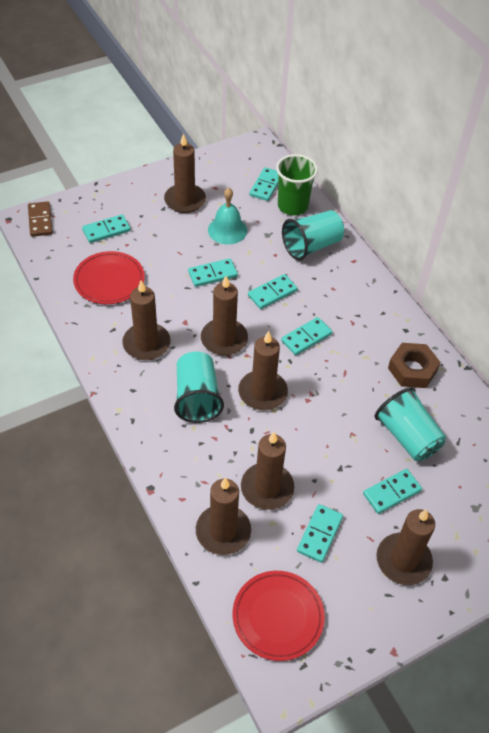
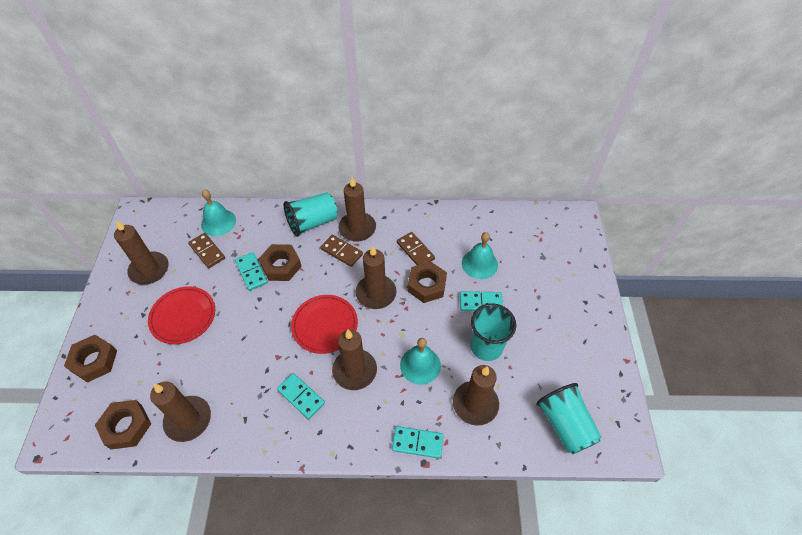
brown candle: [122,280,171,360] [164,133,206,213] [196,478,251,555] [201,276,248,356] [238,331,288,410] [241,432,294,510] [376,509,435,585] = 7 -> [114,220,168,284] [150,382,211,442] [332,330,377,390] [338,177,376,242] [356,246,397,309] [453,365,499,426] = 6
brown domino: [28,201,53,237] = 1 -> [188,233,225,268] [321,235,363,267] [397,232,435,265] = 3
brown nut: [388,343,441,388] = 1 -> [64,335,117,383] [95,400,151,449] [259,244,302,281] [408,261,447,303] = 4
green cup: [276,154,318,215] = 1 -> none = 0
turquoise bell: [208,188,247,245] = 1 -> [201,189,236,236] [400,338,441,385] [462,232,498,279] = 3
turquoise domino: [82,214,131,243] [188,258,238,287] [248,274,298,309] [250,167,278,201] [281,317,332,355] [297,504,343,563] [363,469,422,514] = 7 -> [235,252,268,291] [277,373,325,419] [392,426,444,459] [460,291,503,311] = 4

